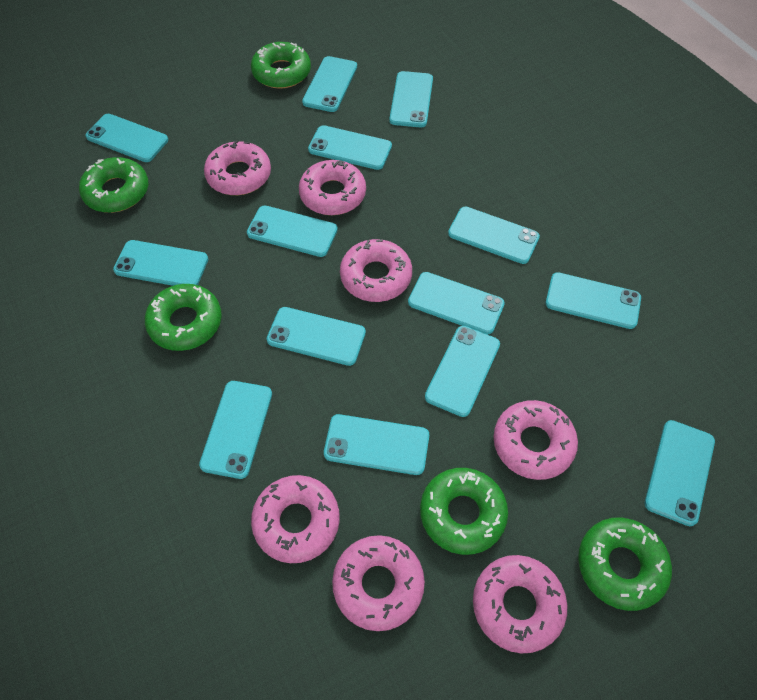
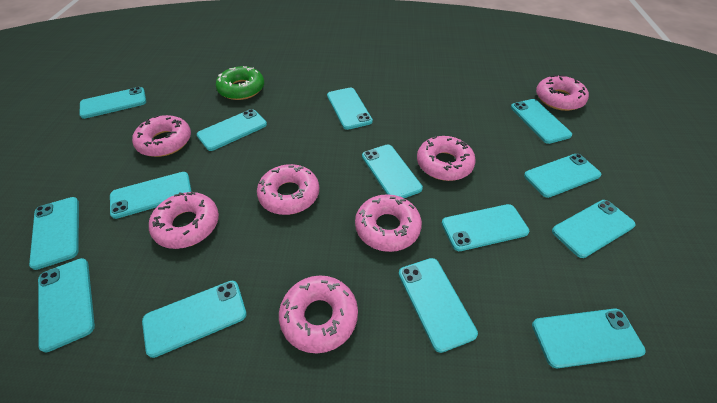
green donut: [79,157,148,213] [145,284,222,351] [251,42,311,89] [420,468,508,555] [578,518,672,611] = 5 -> [216,66,264,100] = 1

